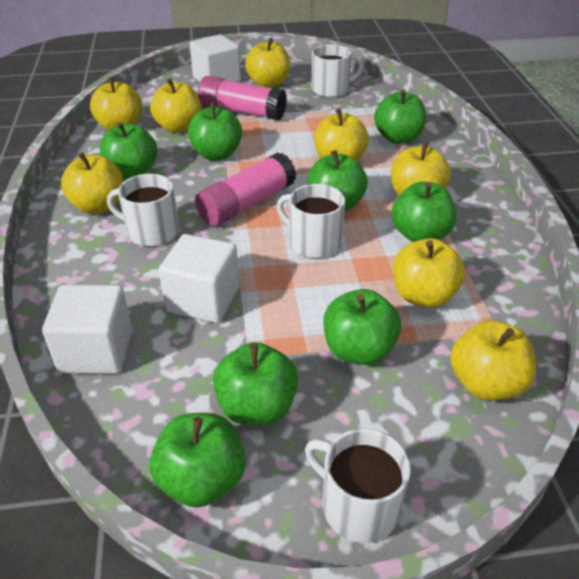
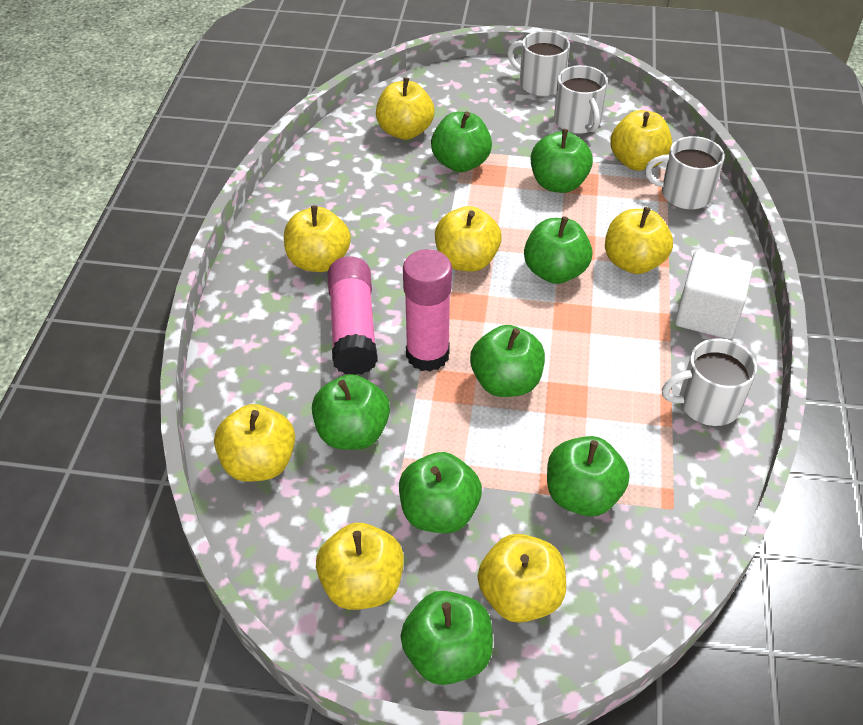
white cube: [42,285,132,374] [159,234,239,323] [190,35,241,82] = 3 -> [675,250,753,339] = 1

